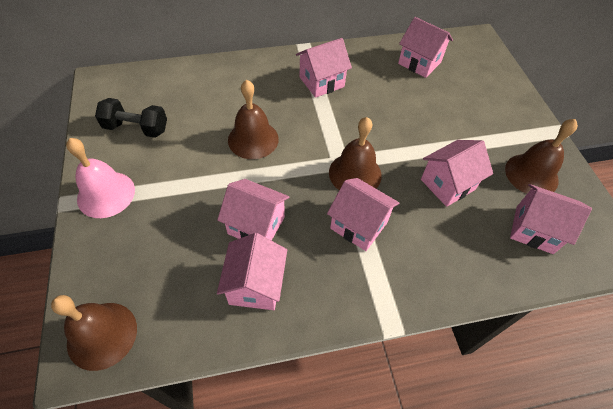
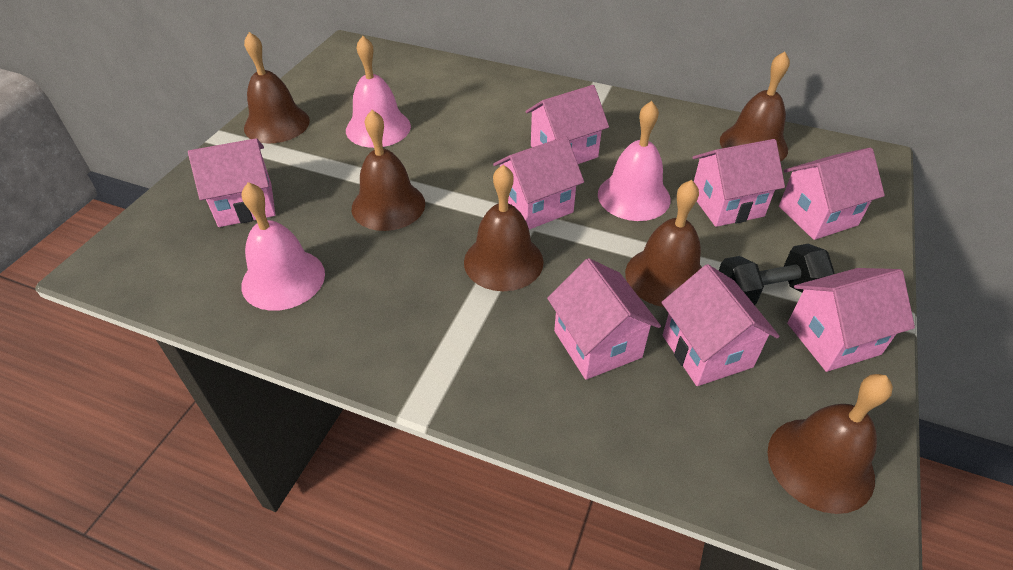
brown bell: [51,295,137,371] [228,80,279,159] [329,117,382,190] [505,119,578,194] = 4 -> [244,32,310,143] [352,110,425,231] [464,165,544,291] [625,180,702,307] [720,51,790,162] [767,374,893,514] = 6
pink bell: [66,138,135,218] = 1 -> [241,182,325,311] [346,36,411,148] [598,101,670,221] = 3
pink house: [217,179,289,241] [217,233,287,310] [296,38,352,98] [327,178,399,251] [398,17,453,78] [421,140,493,207] [510,184,592,254] = 7 -> [188,138,275,227] [493,136,584,230] [525,85,609,164] [547,258,661,380] [661,264,780,386] [692,139,785,227] [779,148,885,240] [787,268,915,372] = 8

